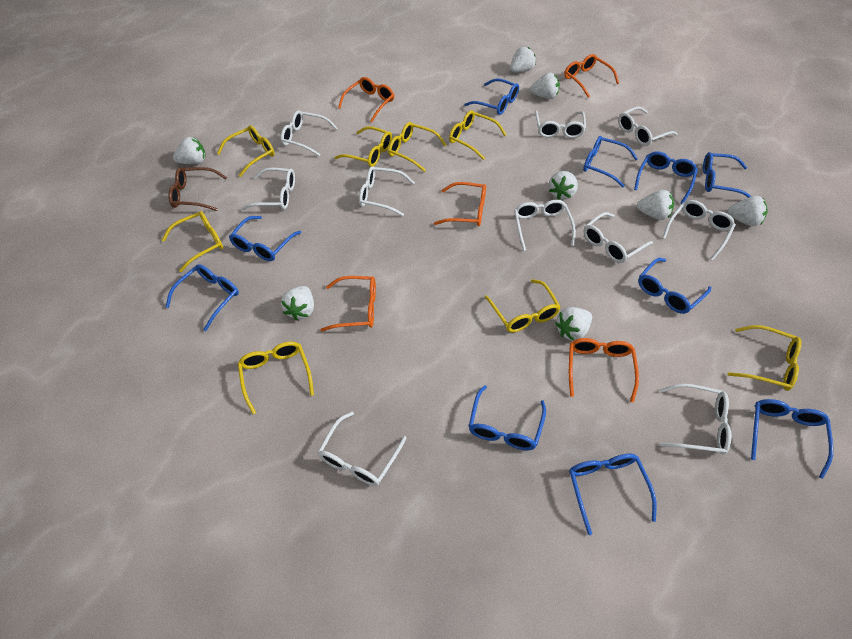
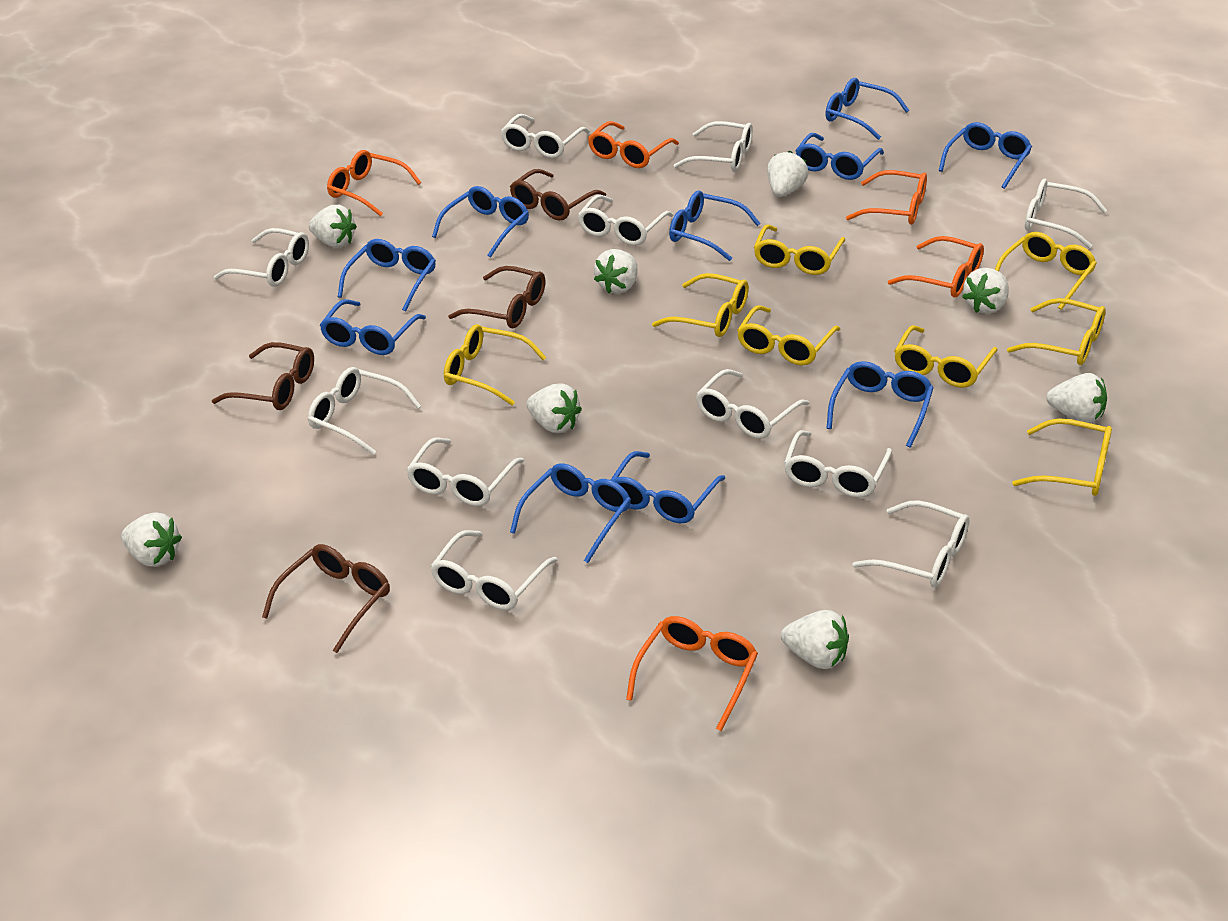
brown glasses: [168,167,227,211] = 1 -> [212,342,314,410] [262,544,390,653] [448,266,545,328] [510,169,606,220] = 4
white glasses: [241,168,295,210] [281,110,338,156] [318,412,407,486] [359,166,415,216] [514,200,576,251] [535,111,586,138] [584,212,653,263] [618,106,678,146] [660,384,731,455] [662,200,736,261] = 10 -> [214,228,309,287] [308,367,421,455] [406,438,524,506] [430,530,558,610] [501,114,590,158] [578,195,673,245] [674,121,753,172] [696,369,809,439] [784,430,892,498] [852,500,969,587] [1025,179,1107,248] = 11

